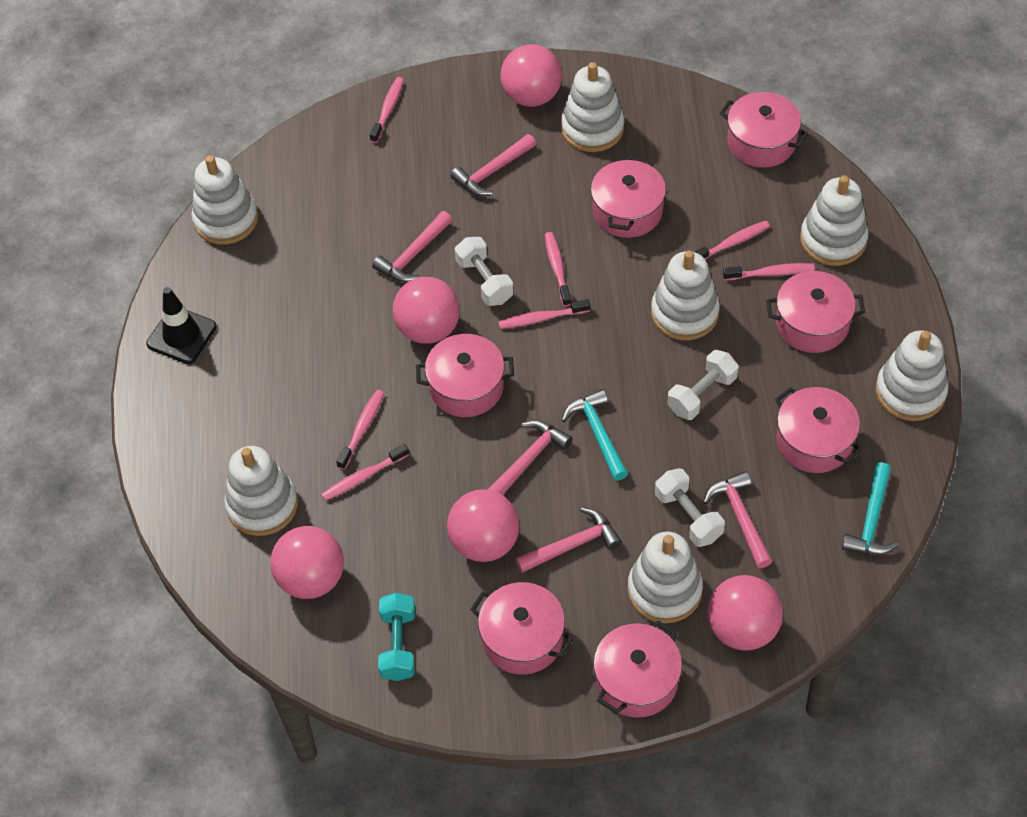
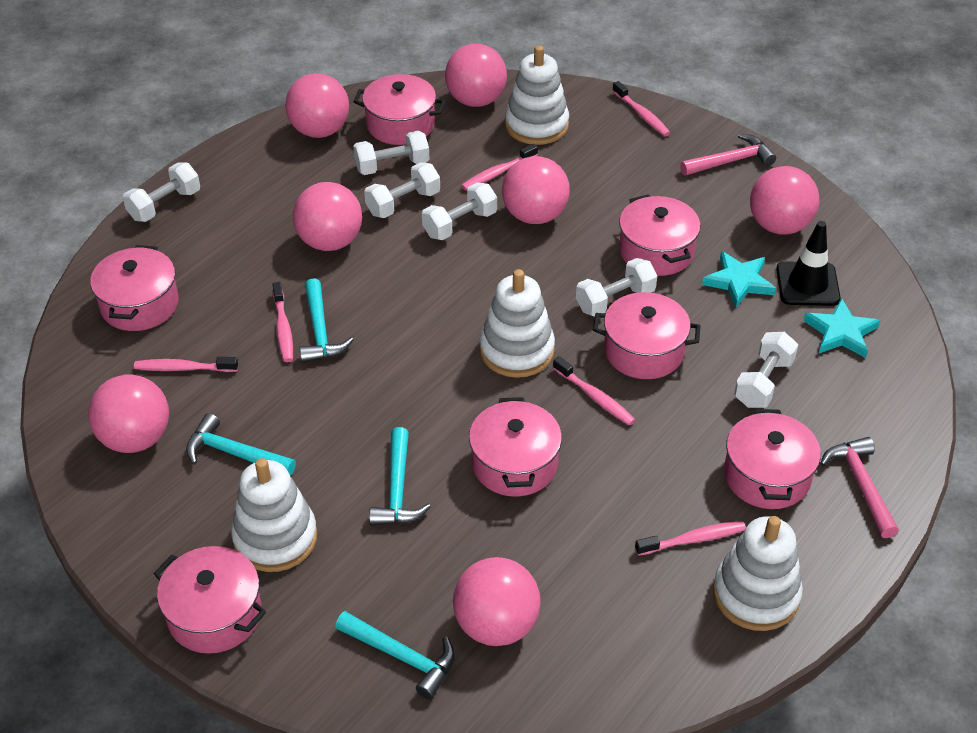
pink ball: [270,526,344,599] [393,277,460,344] [447,489,519,562] [500,44,562,107] [708,575,783,651] = 5 -> [88,375,169,453] [285,73,349,138] [293,182,362,251] [445,44,507,107] [453,557,541,646] [502,156,570,224] [750,166,819,235] = 7
pink hammer: [372,211,452,283] [450,134,536,196] [487,420,573,495] [515,507,622,573] [703,471,773,568] = 5 -> [680,134,776,176] [820,437,899,538] = 2
pink toothbrush: [321,444,409,501] [336,390,384,470] [370,77,404,143] [498,299,590,329] [545,232,571,307] [694,221,770,260] [723,263,815,280] = 7 -> [134,357,238,372] [272,282,293,362] [461,144,538,190] [553,356,635,425] [612,81,670,136] [635,521,746,556] = 6
turquoise dumbbell: [378,593,415,681] = 1 -> none = 0
turquoise hammer: [562,389,628,481] [842,462,899,555] = 2 -> [186,413,296,476] [299,278,353,363] [335,611,455,699] [369,427,431,526] = 4
turquoise star: none = 0 -> [702,251,776,308] [803,298,880,358] = 2
white dumbbell: [455,237,514,306] [655,468,725,547] [667,350,739,420] = 3 -> [123,162,200,222] [353,131,429,175] [364,162,440,218] [422,182,497,240] [576,258,657,317] [734,332,798,408] = 6
white stacking toy: [191,155,258,244] [224,446,298,536] [561,62,624,152] [628,532,703,623] [651,250,720,340] [800,175,868,266] [875,331,948,421] = 7 -> [231,458,317,572] [480,269,555,378] [505,45,569,145] [713,516,803,631] = 4

